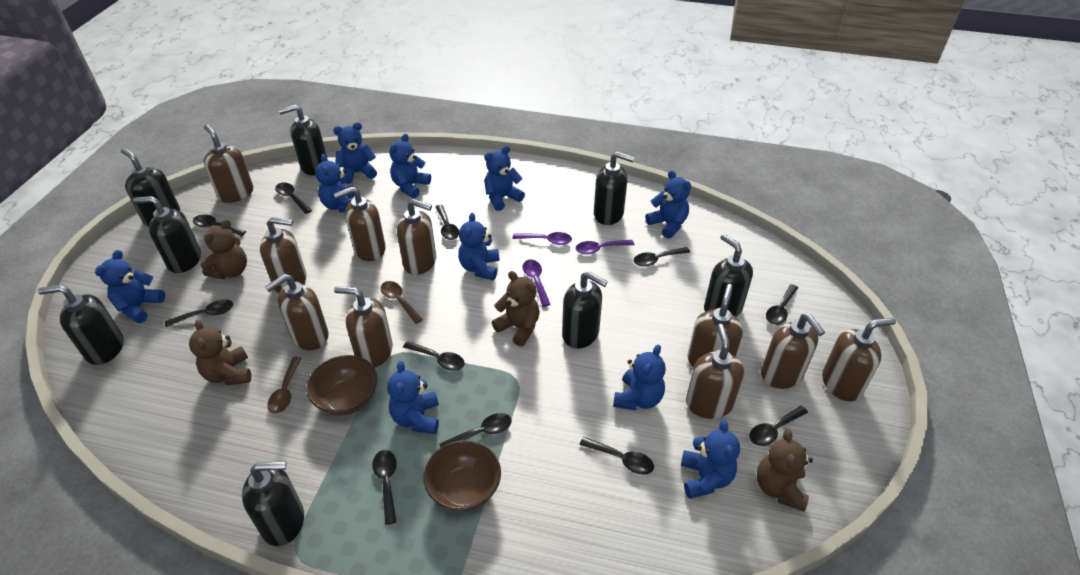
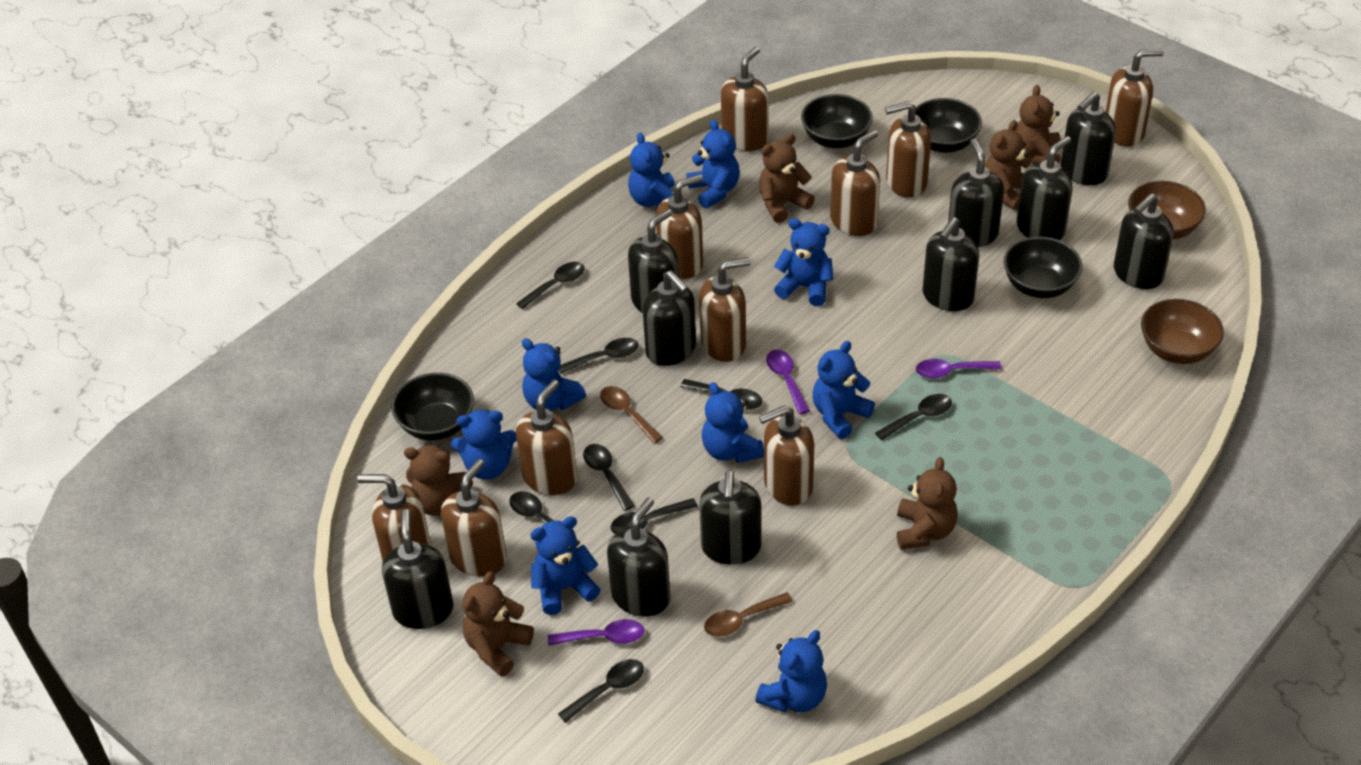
black bowl: none = 0 -> [391,373,474,441] [801,94,873,149] [915,98,982,153] [1003,237,1082,298] = 4
black soap dispenser: [38,285,124,365] [121,148,180,227] [133,196,201,273] [242,461,304,546] [279,105,328,175] [562,271,608,349] [594,151,635,225] [704,234,753,317] = 8 -> [382,509,454,629] [607,497,670,617] [628,209,679,313] [643,271,696,366] [699,470,762,565] [922,217,979,311] [948,139,1004,247] [1016,136,1073,240] [1061,92,1116,185] [1114,193,1174,289] = 10
black spoon: [165,299,233,327] [193,215,246,236] [275,182,312,214] [372,450,397,525] [403,341,465,371] [436,205,459,240] [439,413,512,448] [579,437,654,475] [634,247,690,267] [749,406,808,446] [766,284,798,325] = 11 -> [509,491,580,546] [516,262,585,309] [558,659,644,723] [559,338,639,374] [583,444,635,511] [610,498,698,534] [680,379,763,410] [875,394,952,440] = 8
blue teddy bear: [95,250,165,323] [315,154,354,212] [333,122,377,184] [387,361,439,434] [389,133,431,198] [458,213,499,280] [484,146,525,211] [613,345,666,411] [645,170,691,239] [681,420,740,499] = 10 -> [451,409,517,480] [522,338,586,411] [530,516,601,615] [628,132,675,210] [686,119,740,209] [702,382,764,463] [755,630,827,712] [774,218,833,306] [813,341,875,439] = 9
brown teddy bear: [189,320,251,385] [201,219,247,279] [492,271,540,347] [757,429,813,511] = 4 -> [404,445,473,516] [462,571,534,677] [759,134,815,223] [897,457,958,550] [984,120,1032,210] [1016,85,1061,165] = 6

